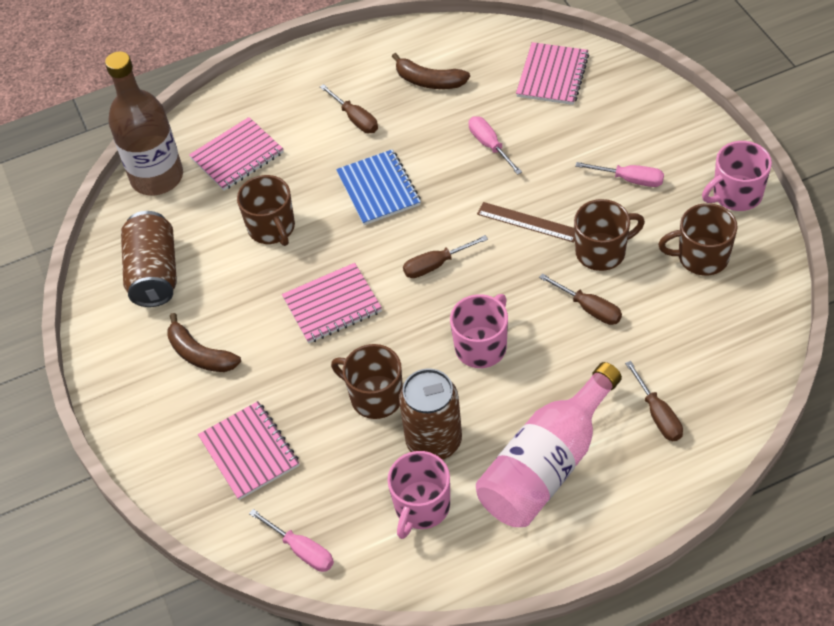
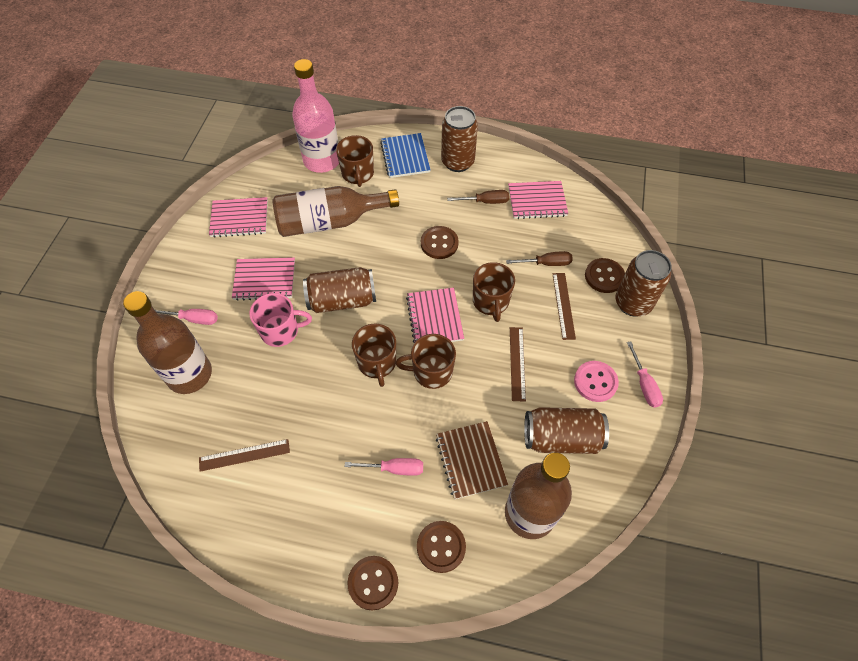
brown banana: [167,313,241,372] [392,53,470,89] = 2 -> none = 0
brown bottle: [105,51,183,195] = 1 -> [123,291,212,394] [272,186,399,237] [505,453,572,539] = 3
brown button: none = 0 -> [347,556,398,610] [417,521,466,573] [421,226,459,259] [585,258,625,293] = 4
brown can: [121,211,177,307] [399,368,462,460] = 2 -> [303,267,376,313] [441,106,478,172] [524,407,609,454] [616,250,672,317] = 4
brown notebook: none = 0 -> [436,421,508,499] = 1
brown ruler: [477,202,575,242] = 1 -> [199,439,290,472] [510,327,526,402] [553,273,576,340] = 3
brown screwdriver: [320,84,378,133] [403,235,488,278] [539,273,622,325] [625,361,683,441] = 4 -> [447,190,509,204] [506,251,573,266] = 2
pink button: none = 0 -> [574,361,619,402] = 1
pink mug: [387,451,450,539] [450,294,508,368] [702,141,772,211] = 3 -> [249,293,312,347] = 1

